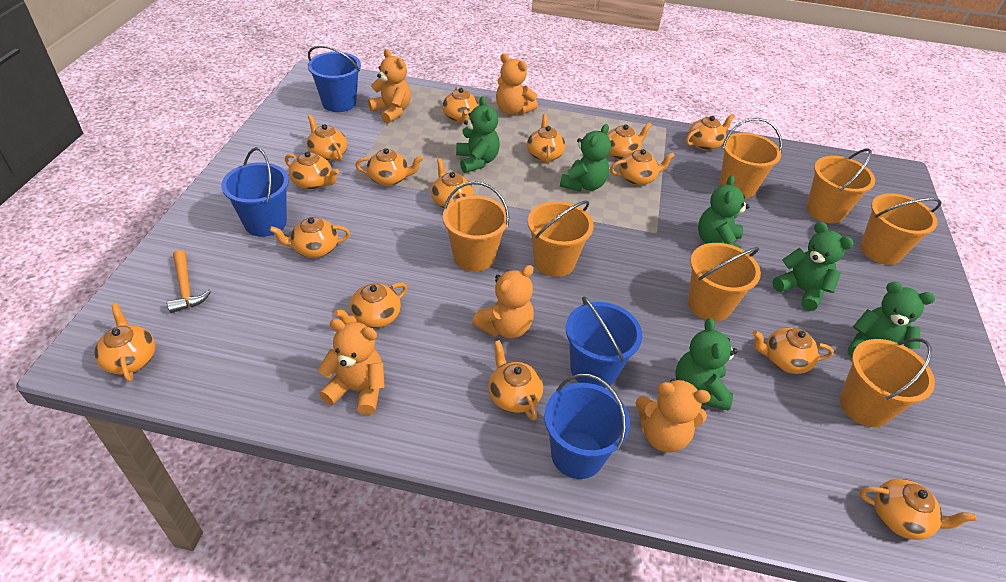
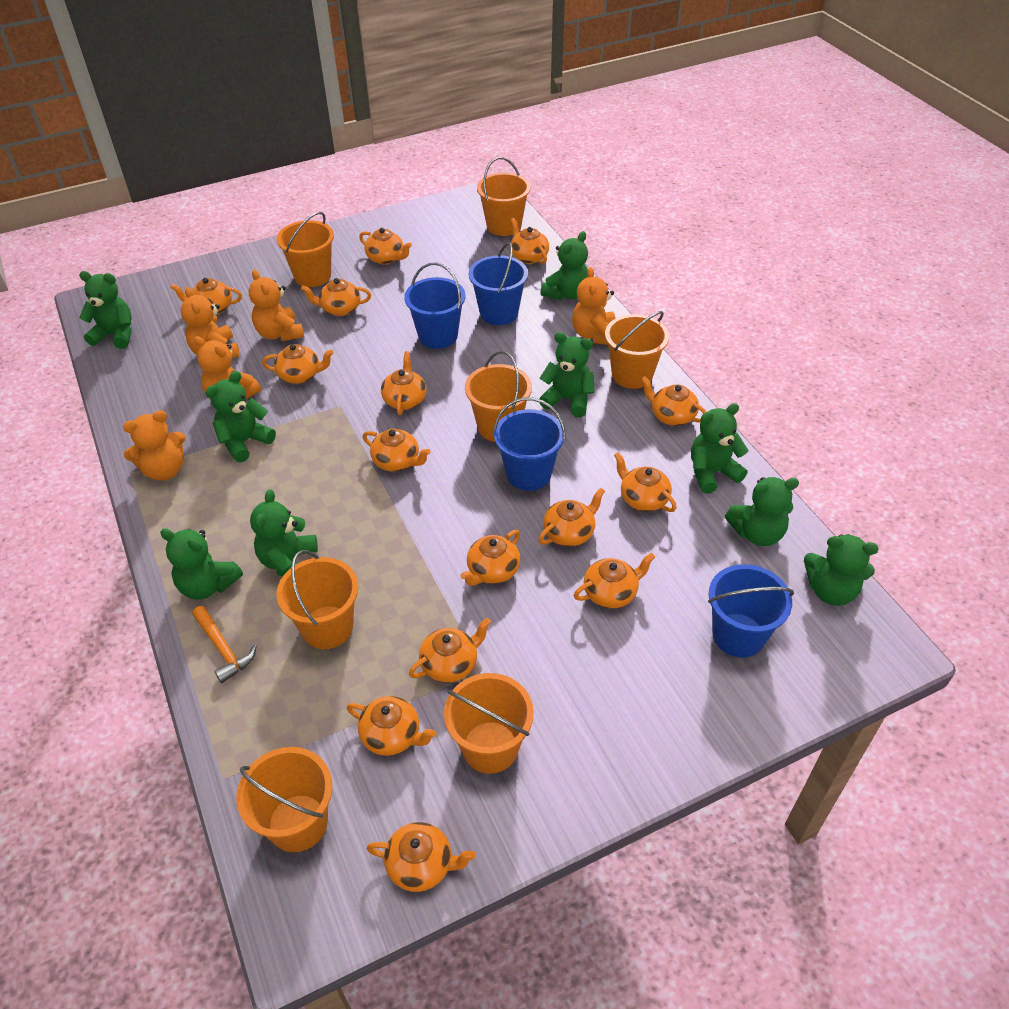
green teddy bear: [456,96,500,173] [560,124,611,192] [675,318,738,411] [698,175,750,249] [772,222,854,311] [847,282,935,357] = 6 -> [79,271,132,349] [160,528,243,600] [206,371,276,462] [250,489,318,577] [539,332,595,417] [540,231,588,301] [691,403,749,494] [725,477,799,546] [804,534,879,606] = 9

